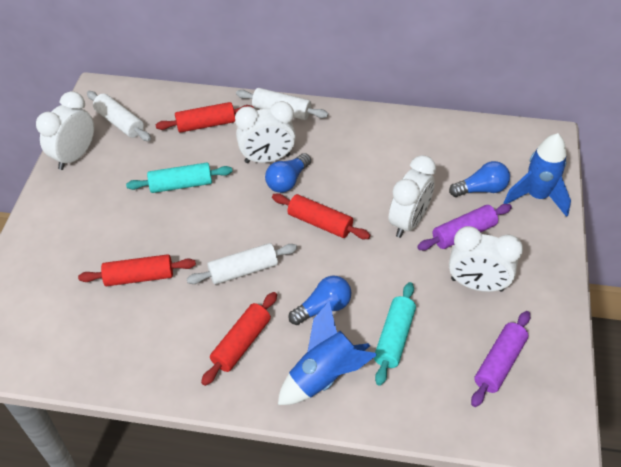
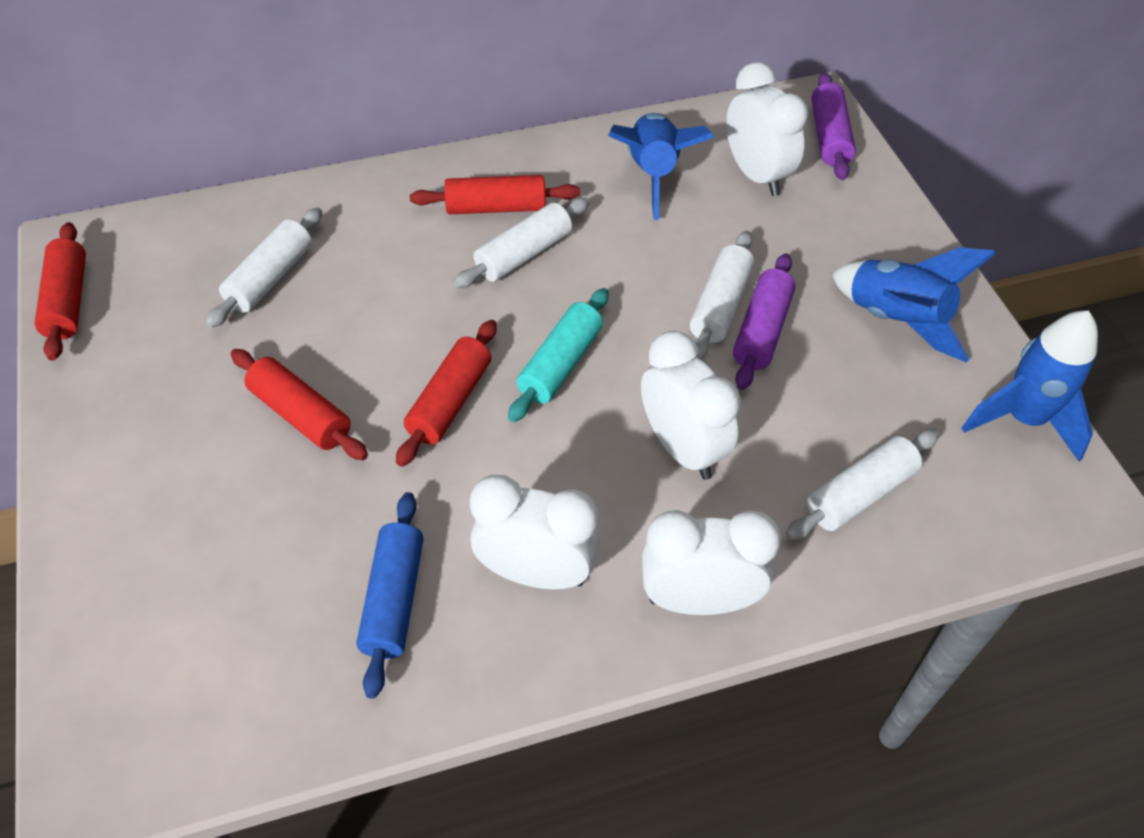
blue light bulb: [265,153,311,193] [288,276,351,325] [449,161,510,197] = 3 -> none = 0
blue rocket: [278,301,377,405] [504,133,571,217] = 2 -> [608,113,714,220] [832,247,996,363] [962,311,1098,461] = 3
blue rolling pin: none = 0 -> [356,492,424,699] = 1
turquoise rolling pin: [126,163,233,193] [374,282,416,386] = 2 -> [508,288,609,422] = 1
white rolling pin: [87,91,151,141] [187,243,297,285] [236,88,328,120] = 3 -> [206,207,322,328] [453,198,590,289] [690,231,754,360] [786,429,939,540] = 4

